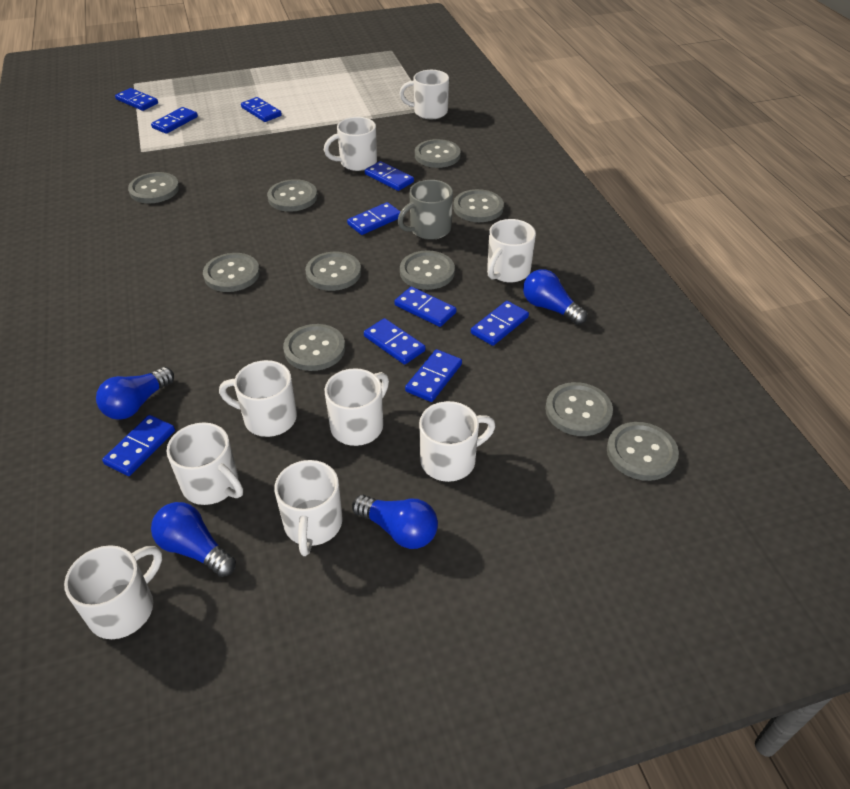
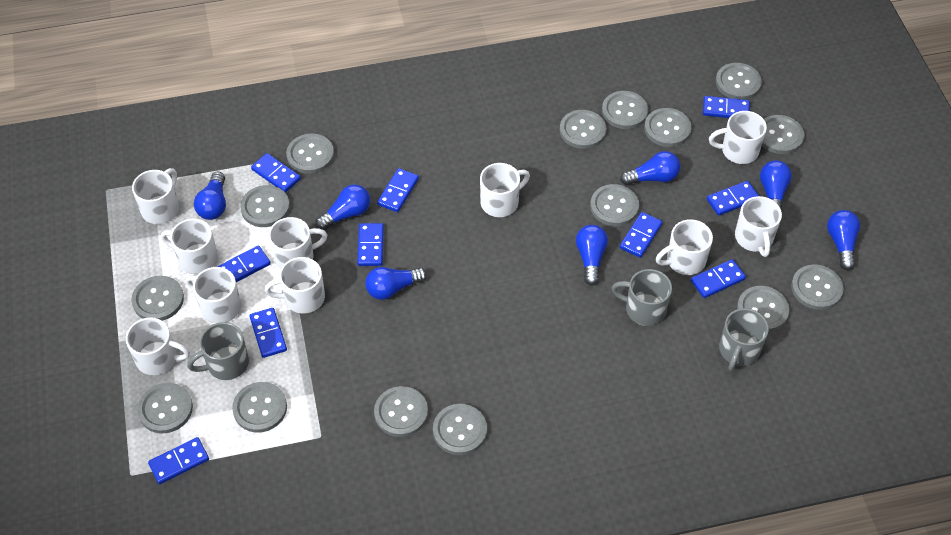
blue light bulb: [96,367,174,420] [151,502,236,577] [352,495,438,549] [523,269,587,325] = 4 -> [194,171,226,220] [315,185,370,230] [365,267,427,300] [576,225,608,286] [620,151,680,185] [760,160,792,212] [827,210,860,270] = 7
grey button: [128,172,179,204] [203,253,260,292] [267,179,317,212] [283,324,345,371] [305,252,361,291] [400,251,455,290] [415,139,461,168] [453,189,504,222] [545,382,613,436] [607,422,679,481] = 10 -> [131,276,184,321] [137,383,193,434] [232,382,287,432] [240,185,290,227] [286,133,334,174] [374,386,428,437] [433,404,487,455] [560,110,606,149] [590,184,639,226] [602,91,648,129] [644,108,691,147] [715,63,762,100] [737,286,789,332] [762,115,804,154] [791,264,844,310] = 15
grey mug: [397,180,453,240] = 1 -> [187,322,249,380] [612,269,672,326] [719,308,769,371] = 3
white mug: [64,545,162,639] [167,423,243,505] [219,360,297,437] [274,460,342,556] [324,117,377,171] [325,368,389,446] [399,70,449,119] [419,401,495,482] [487,219,536,283] = 9 -> [126,317,190,375] [132,168,179,224] [161,219,218,274] [186,267,241,323] [265,257,325,313] [269,217,327,269] [480,163,530,217] [656,219,713,275] [709,111,767,164] [735,196,782,257] = 10

